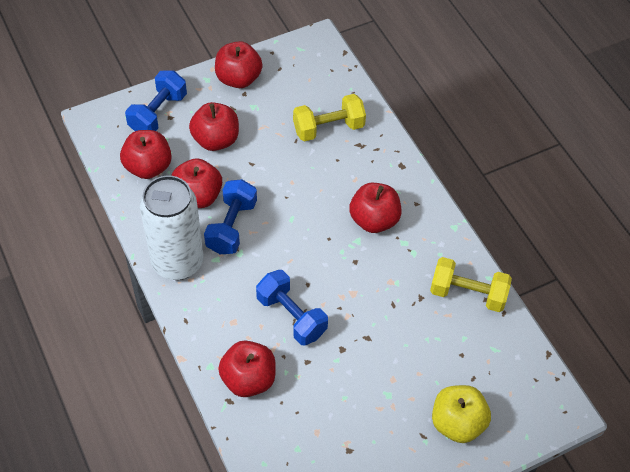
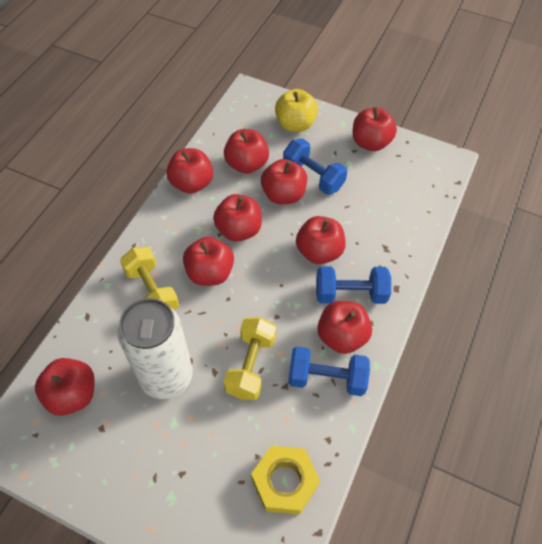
red apple: [120,130,172,179] [171,158,222,208] [189,102,239,151] [215,41,262,88] [218,340,276,397] [349,183,402,233] = 6 -> [35,358,95,416] [166,148,213,194] [183,237,234,286] [213,194,262,242] [224,129,269,174] [261,159,307,205] [296,216,346,264] [317,301,372,354] [352,107,397,151] = 9
yellow nut: none = 0 -> [251,446,320,515] = 1

